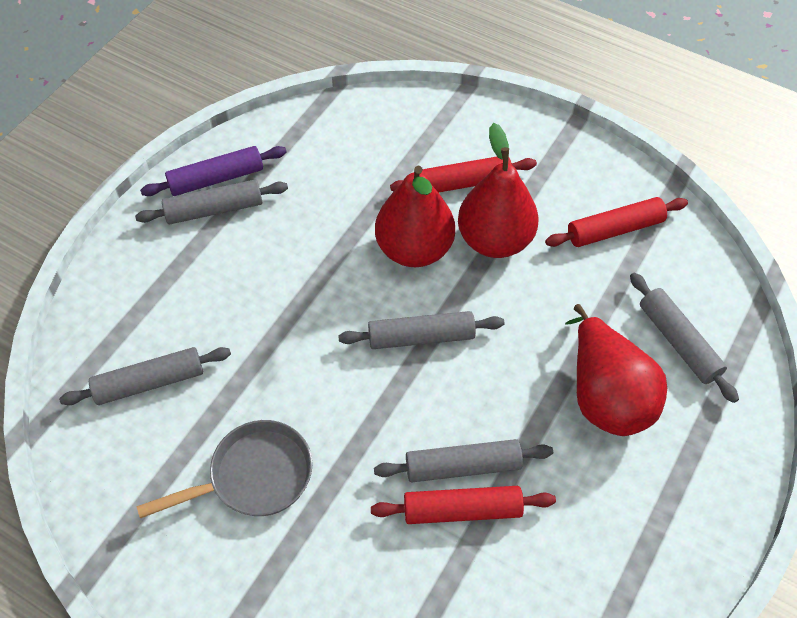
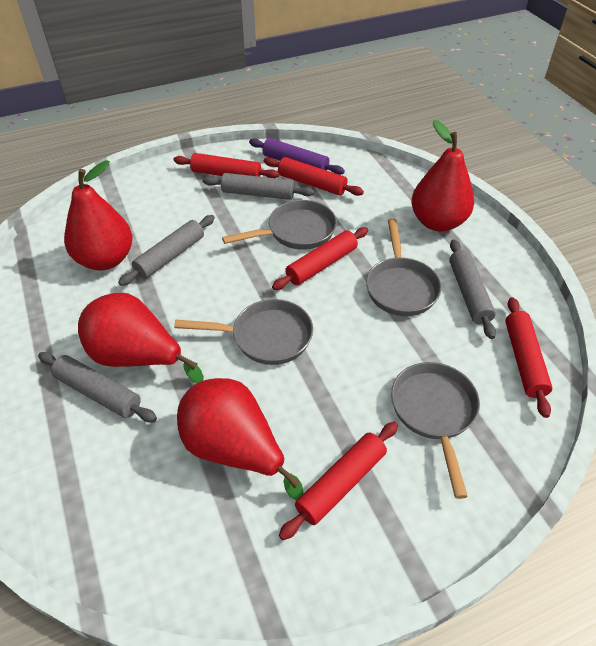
grey pan: [136,420,313,518] = 1 -> [174,299,313,365] [222,200,337,250] [366,218,442,316] [391,362,480,499] = 4
grey rolling pin: [59,347,231,405] [135,180,288,224] [338,311,504,349] [374,439,553,482] [630,273,739,403] = 5 -> [38,352,157,422] [118,215,215,286] [202,173,314,200] [449,239,496,339] = 4
red pear: [375,166,455,267] [458,123,539,258] [565,304,667,436] = 3 -> [64,160,132,270] [78,293,204,383] [177,378,304,501] [411,120,474,231] = 4
red rolling pin: [371,486,556,524] [390,157,537,193] [545,197,688,247] = 3 -> [174,153,279,178] [264,157,364,196] [272,227,368,290] [279,422,398,540] [505,297,552,418] = 5

